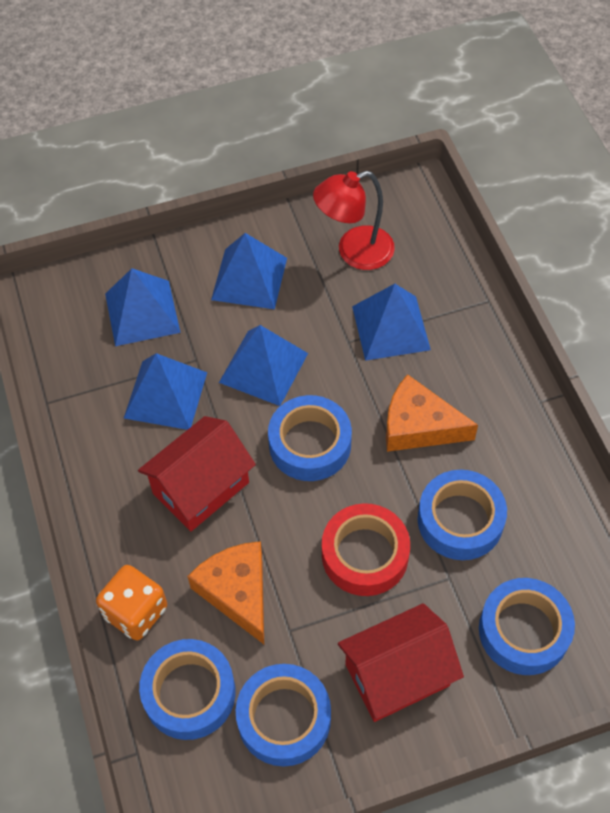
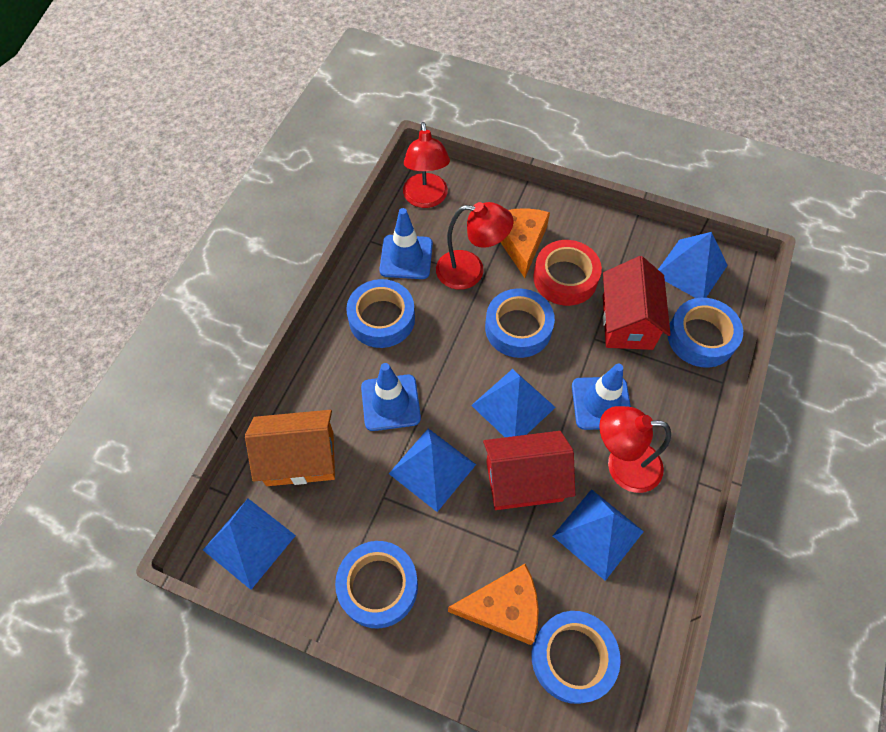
blue traffic cone: none = 0 -> [361,363,421,431] [379,208,433,279] [572,363,631,430] = 3
orange dice: [96,565,167,640] = 1 -> none = 0
orange house: none = 0 -> [245,410,335,486] = 1
red lamp: [313,171,395,270] = 1 -> [403,122,450,208] [436,202,514,290] [599,406,671,493] = 3

